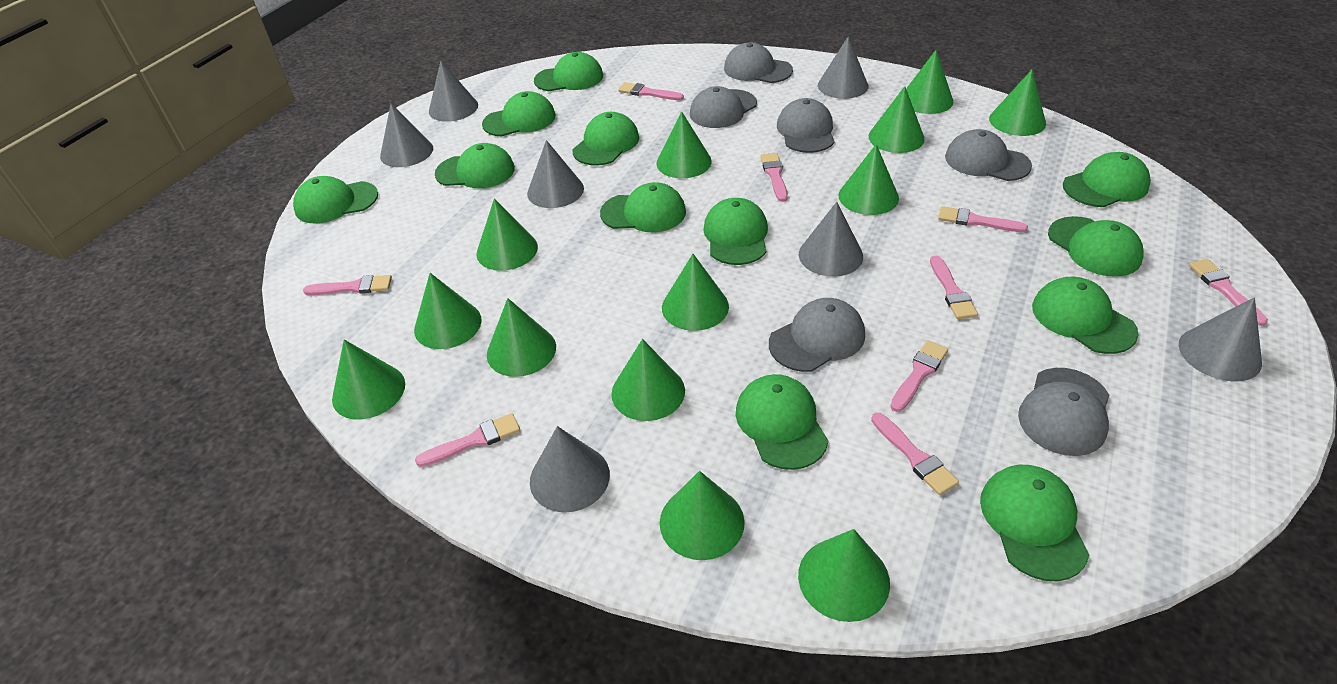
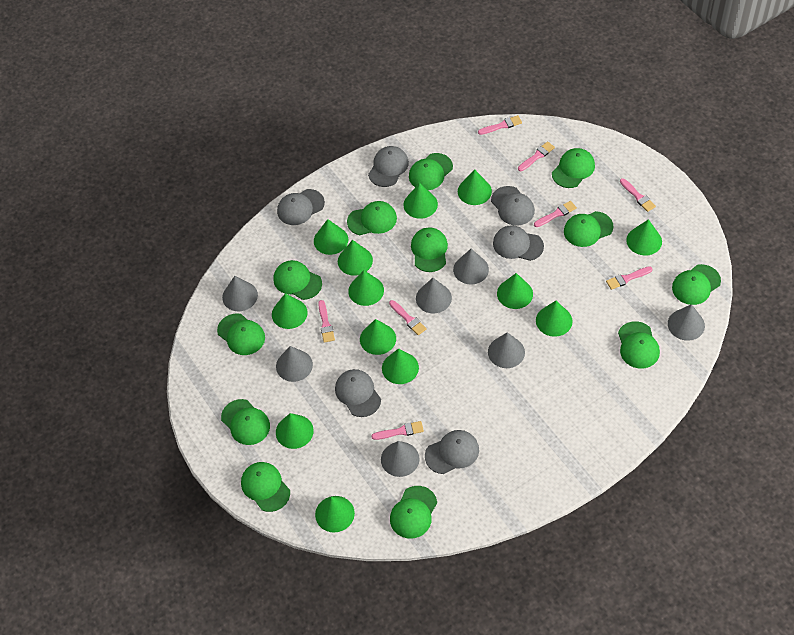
pink brush: [303,275,392,295] [415,413,520,467] [618,82,684,100] [760,153,788,202] [871,413,959,495] [890,340,948,412] [930,255,978,319] [938,206,1028,232] [1189,259,1268,326] = 9 -> [318,300,335,343] [371,421,424,440] [389,300,427,335] [478,115,522,135] [518,141,555,171] [534,201,577,227] [606,266,653,290] [620,178,656,212] = 8

